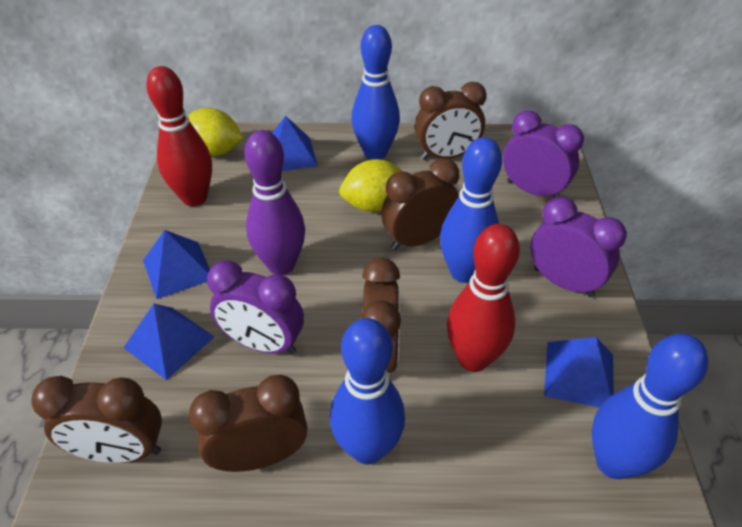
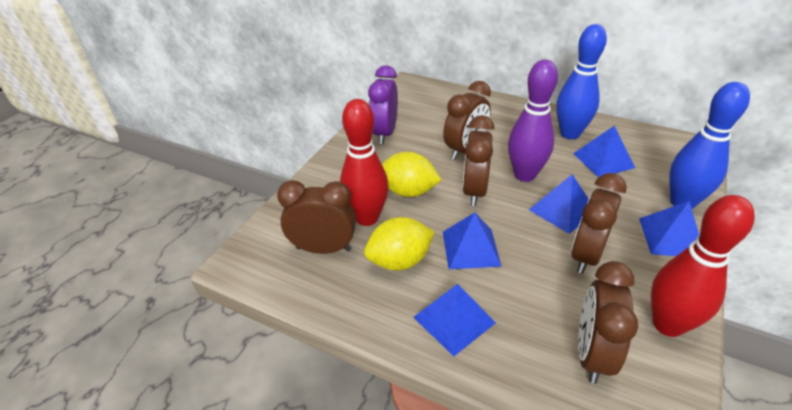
blue bowling pin: [330,318,405,465] [352,25,400,160] [440,137,502,283] [592,334,708,479] = 4 -> [556,24,607,139] [669,82,750,209] = 2
blue pyramid: [123,304,214,380] [143,230,210,299] [273,116,318,171] [544,337,614,408] = 4 -> [414,284,496,356] [443,212,502,269] [529,175,589,234] [573,126,635,178] [639,201,699,256] = 5
purple clock: [207,260,304,354] [503,110,584,198] [530,196,627,297] = 3 -> [368,65,398,144] = 1

